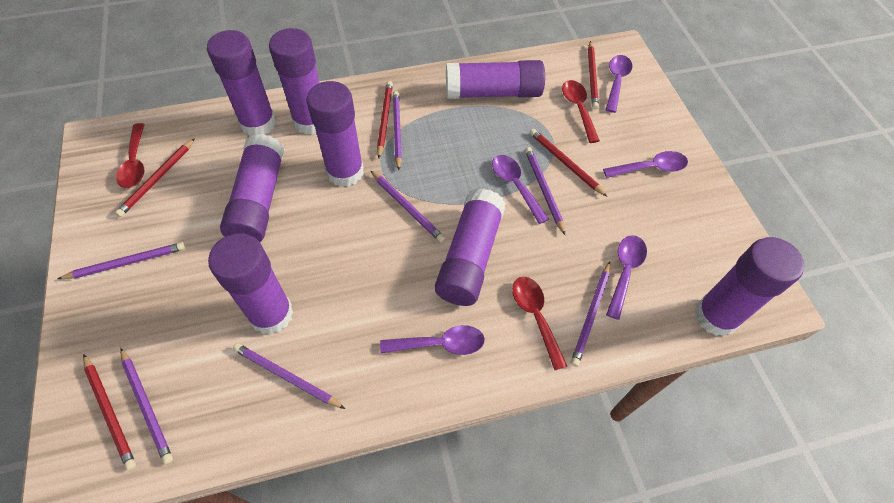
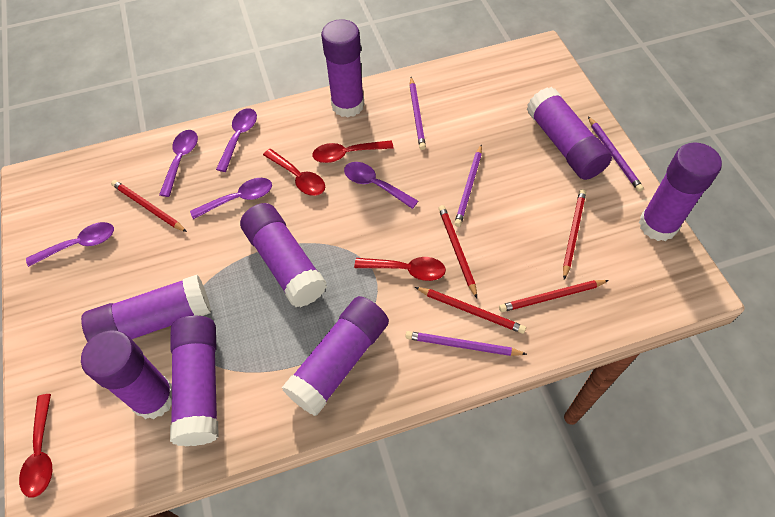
purple pencil: [58,242,185,279] [120,348,173,464] [233,343,345,409] [370,170,445,242] [393,91,402,170] [525,147,565,235] [571,262,610,367] = 7 -> [405,331,527,356] [409,77,426,150] [454,144,482,227] [588,116,644,192] = 4
red spoon: [116,123,145,188] [512,277,567,370] [562,80,600,143] = 3 -> [19,394,53,498] [263,149,325,196] [312,140,394,163] [354,257,446,281] = 4

